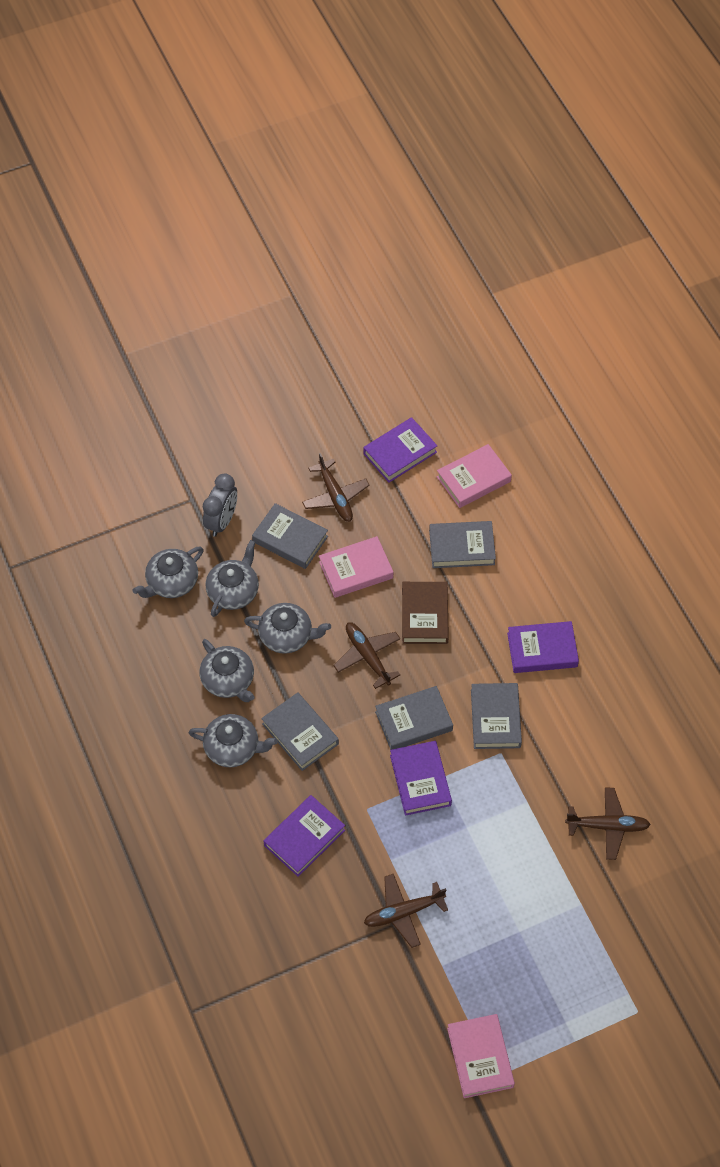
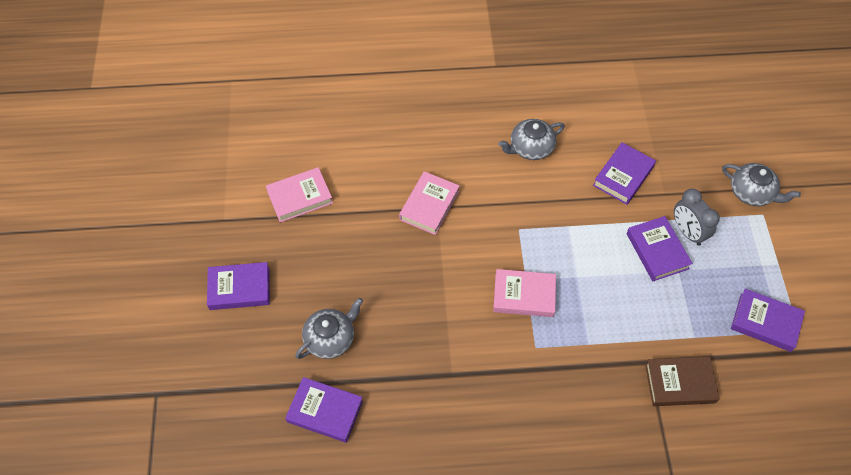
brown plane: [302,453,370,522] [333,622,400,689] [364,874,448,948] [565,787,651,860] = 4 -> none = 0
grey book: [252,503,328,569] [261,692,339,771] [375,686,453,750] [429,521,496,568] [471,683,522,749] = 5 -> none = 0
grey teapot: [132,546,204,598] [189,714,278,767] [199,639,255,702] [206,540,259,617] [244,603,331,654] = 5 -> [295,298,363,359] [498,119,565,160] [722,163,801,206] = 3
purple book: [264,795,345,877] [363,417,437,483] [390,741,452,816] [507,621,579,673] = 4 -> [207,262,270,310] [285,377,363,443] [593,143,656,205] [626,216,693,281] [731,289,805,352] = 5

